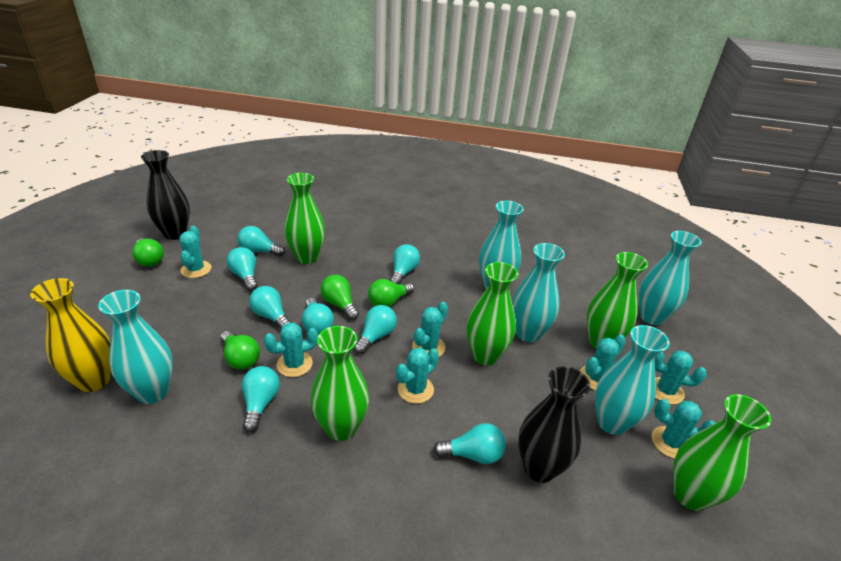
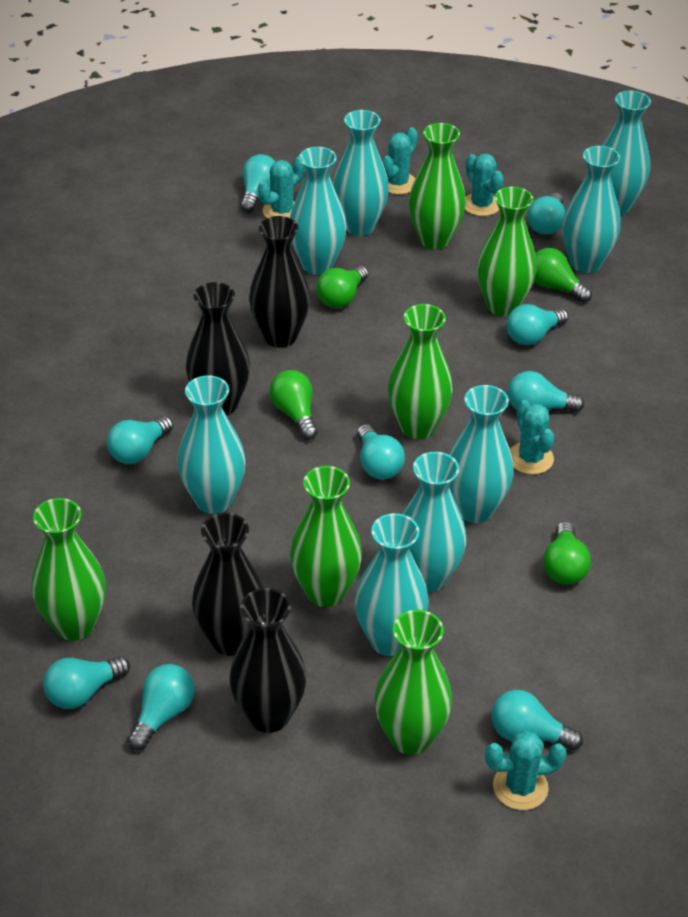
black vase: [141,150,190,240] [518,366,590,483] = 2 -> [186,282,250,416] [192,513,263,656] [229,588,307,733] [249,216,310,347] = 4
green vase: [284,173,325,264] [311,326,369,441] [467,262,518,365] [587,252,648,349] [673,394,771,511] = 5 -> [31,498,106,641] [290,466,362,607] [374,610,452,755] [388,304,453,439] [409,123,466,249] [477,187,537,316] = 6
turquoise cactus: [180,226,212,278] [264,323,318,377] [396,348,439,404] [412,302,448,357] [580,334,626,390] [652,399,715,459] [655,351,707,404] = 7 -> [258,157,305,218] [382,127,418,195] [465,154,504,216] [485,731,567,810] [510,400,554,474] = 5
turquoise light bulb: [227,247,258,291] [237,226,285,257] [242,366,280,432] [249,286,292,329] [302,298,334,335] [354,305,397,354] [390,244,420,284] [433,423,506,464] = 8 -> [43,656,130,709] [107,416,173,464] [127,664,195,750] [240,154,276,213] [357,424,405,480] [492,690,583,750] [506,304,568,345] [508,371,584,412] [527,193,565,235] = 9
turquoise vase: [98,290,173,404] [479,201,524,289] [512,243,565,342] [595,325,670,435] [639,231,702,325] = 5 -> [177,375,246,514] [290,147,347,275] [333,110,389,236] [355,513,429,656] [403,452,466,592] [449,385,514,523] [562,146,621,273] [602,90,651,215] = 8
yellow vase: [30,278,111,392] = 1 -> none = 0

